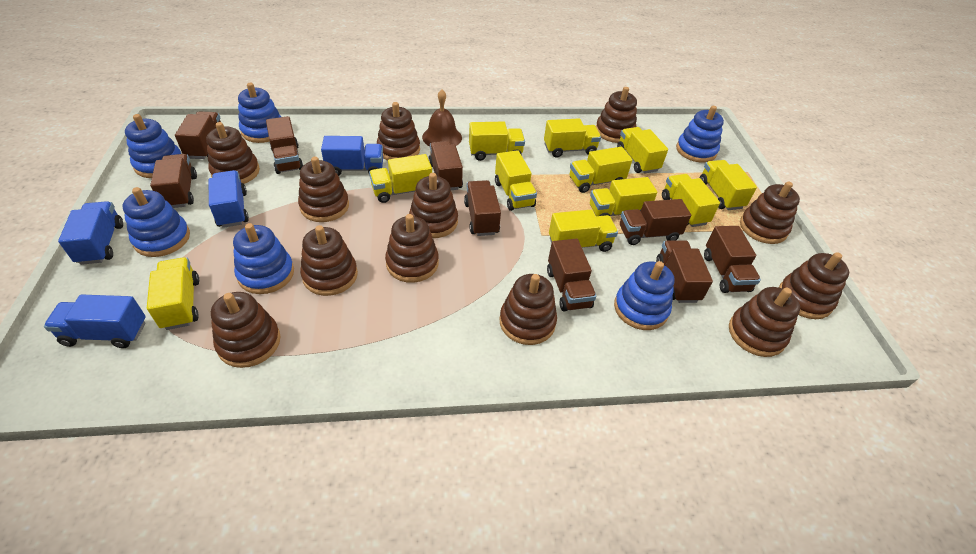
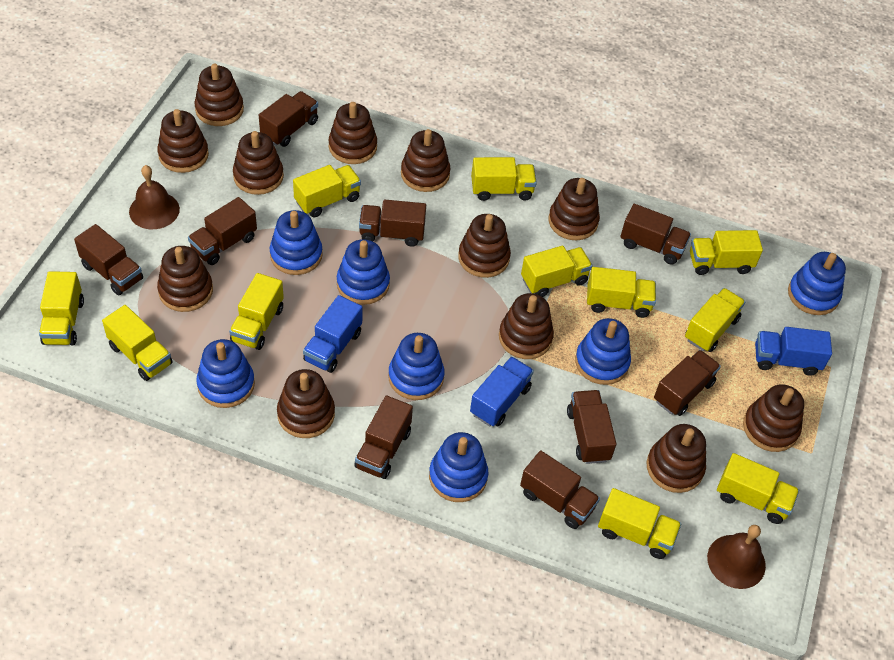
blue stacking toy: [123,187,190,257] [125,114,181,178] [233,223,294,294] [238,83,281,143] [614,261,675,330] [676,106,724,163] = 6 -> [196,339,255,408] [270,210,323,275] [337,239,390,305] [388,333,444,400] [429,432,489,502] [575,318,631,385] [788,252,846,315] = 7
blue truck: [44,294,146,348] [58,201,123,265] [209,170,249,228] [321,136,383,176] = 4 -> [303,295,363,373] [470,356,534,427] [755,327,832,376] = 3
brown bell: [422,90,462,146] = 1 -> [129,165,180,229] [707,525,766,589] = 2

